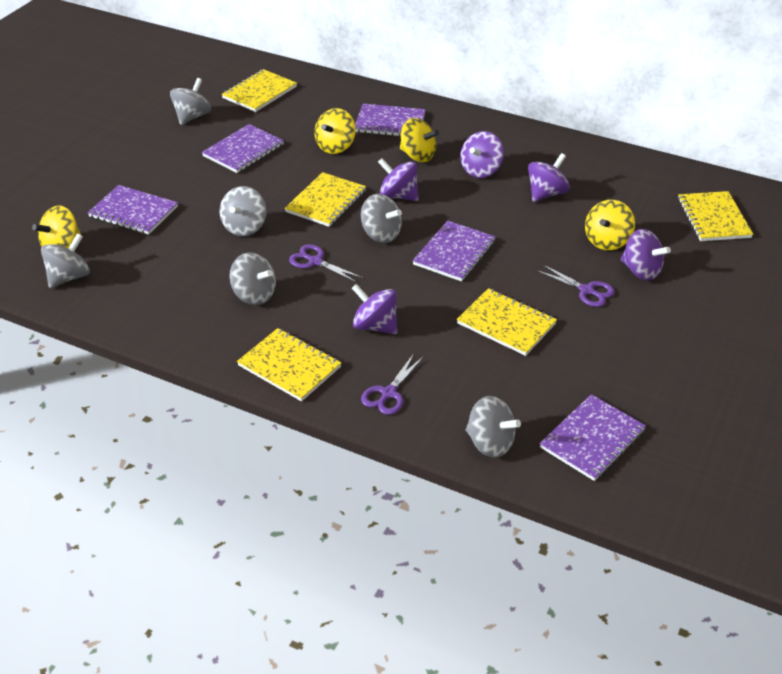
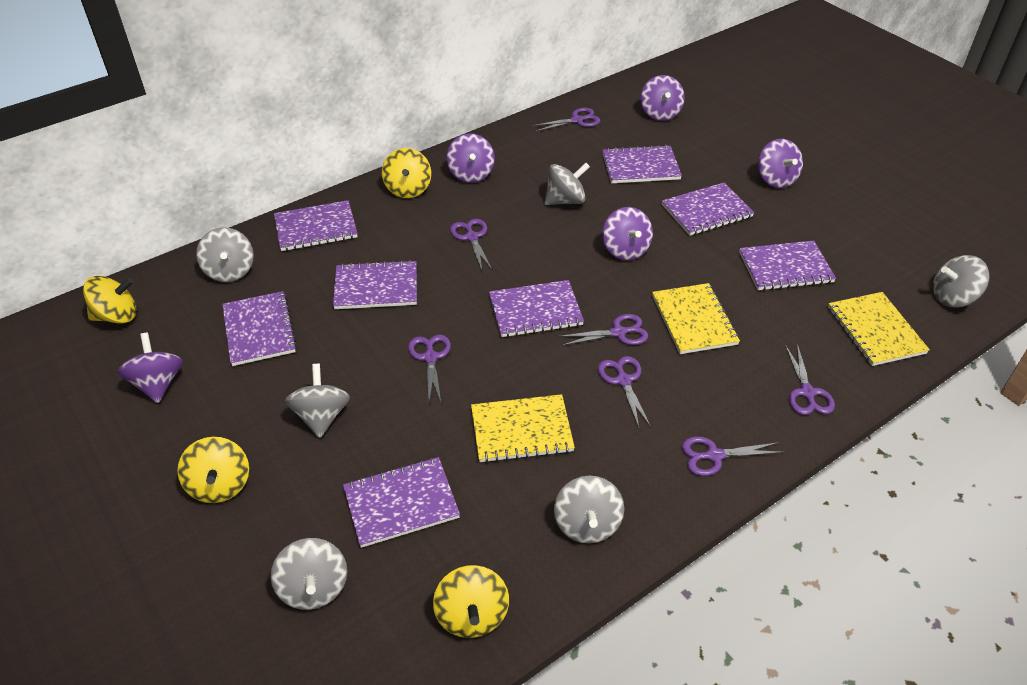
purple notebook: [87,185,178,235] [202,124,284,173] [355,103,426,136] [412,221,496,282] [539,394,646,481] = 5 -> [222,291,297,366] [274,200,358,251] [333,260,417,309] [343,457,460,548] [489,280,584,337] [603,145,682,184] [662,183,754,236] [739,241,836,291] = 8
purple scissors: [289,244,363,283] [361,353,424,415] [538,264,615,307] = 3 -> [408,334,451,402] [450,219,493,271] [532,108,600,132] [558,314,648,346] [598,356,651,428] [682,436,784,476] [785,344,835,415] = 7
yellow notebook: [221,69,297,112] [237,328,342,402] [285,172,366,227] [457,288,557,356] [678,191,753,241] = 5 -> [471,394,575,463] [652,283,740,354] [828,292,930,366] = 3

